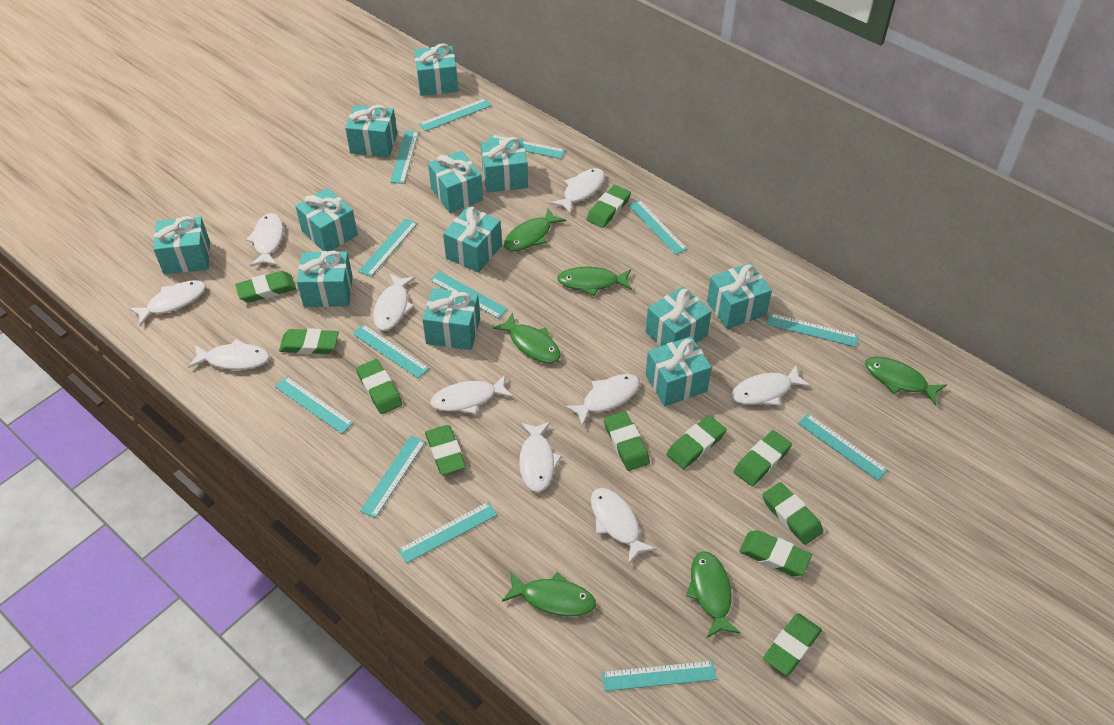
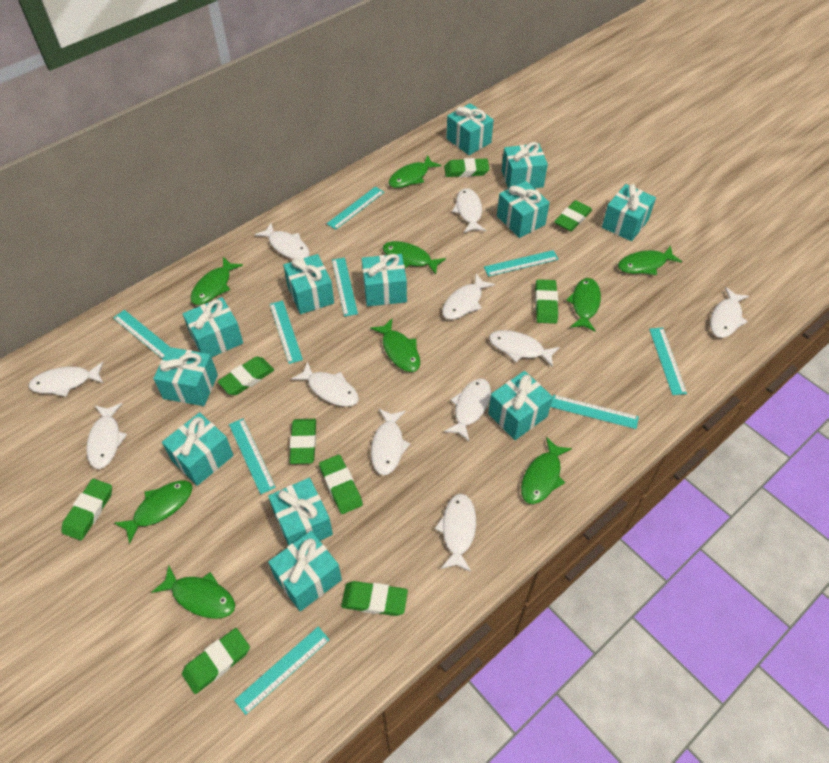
green eraser: [235,271,296,303] [279,328,339,354] [356,359,402,414] [425,425,466,475] [586,185,631,228] [604,411,650,471] [666,415,727,469] [734,430,792,487] [739,530,812,576] [762,482,823,545] [763,613,822,676] = 11 -> [62,479,112,541] [182,628,250,694] [217,357,274,395] [289,419,316,464] [319,455,363,514] [341,581,408,616] [444,158,489,177] [535,279,558,324] [554,200,592,232] = 9
green fish: [493,313,561,363] [502,572,596,616] [504,208,566,251] [557,267,632,296] [686,551,740,638] [865,356,946,405] = 6 -> [114,480,193,544] [152,566,235,619] [191,257,243,305] [370,319,420,372] [382,241,446,274] [389,155,442,188] [521,437,572,504] [566,278,601,331] [618,246,682,275] = 9
turquoise ruler: [275,377,354,434] [352,324,429,378] [359,218,418,277] [360,436,426,518] [390,130,419,184] [398,502,497,563] [419,98,492,131] [430,271,508,319] [488,135,565,159] [602,661,717,691] [628,200,687,255] [766,313,859,347] [798,414,888,481] = 13 -> [113,310,170,359] [229,419,276,494] [234,627,330,715] [270,301,303,364] [327,187,384,230] [332,257,358,317] [484,250,559,276] [550,395,639,429] [649,328,687,395] = 9
white fish: [129,280,206,326] [188,339,270,370] [246,213,283,267] [373,273,416,331] [430,375,513,414] [519,422,562,492] [550,168,605,214] [565,374,640,426] [591,488,657,563] [731,365,811,405] = 10 -> [28,362,103,397] [86,403,127,469] [255,223,309,259] [291,362,359,407] [371,409,410,475] [435,493,476,572] [442,274,495,320] [444,378,491,441] [452,188,486,233] [489,330,560,367] [710,287,749,338] = 11

